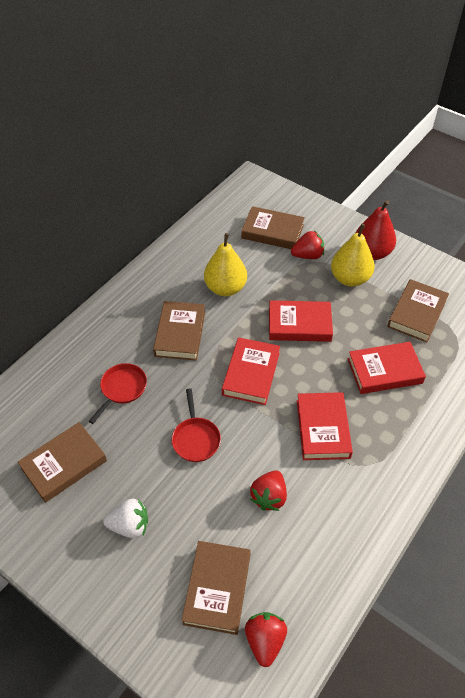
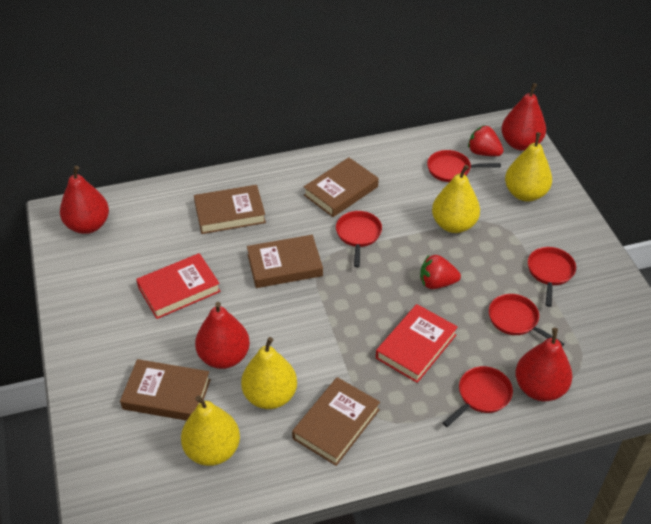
red book: [222,337,280,405] [269,300,333,342] [297,392,353,460] [348,342,426,394] = 4 -> [136,253,221,319] [376,304,458,383] = 2
red pan: [89,363,147,424] [172,388,221,462] = 2 -> [336,211,382,267] [427,150,501,182] [443,366,513,427] [489,294,564,347] [528,247,576,307] = 5
red pear: [356,200,396,260] = 1 -> [60,166,109,234] [195,302,250,369] [501,83,546,151] [515,328,572,401] = 4
red strawberry: [245,612,287,667] [250,470,287,511] [291,231,324,259] = 3 -> [420,255,461,289] [468,125,504,156] = 2
white strawberry: [103,499,148,538] = 1 -> none = 0
yellow pear: [204,233,247,296] [331,224,375,287] = 2 -> [181,395,240,466] [241,337,297,409] [432,165,480,233] [505,132,552,202] = 4

